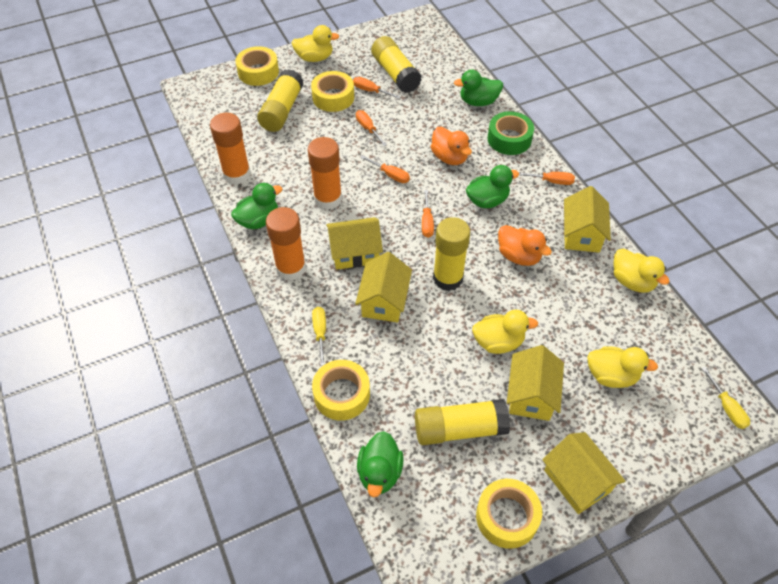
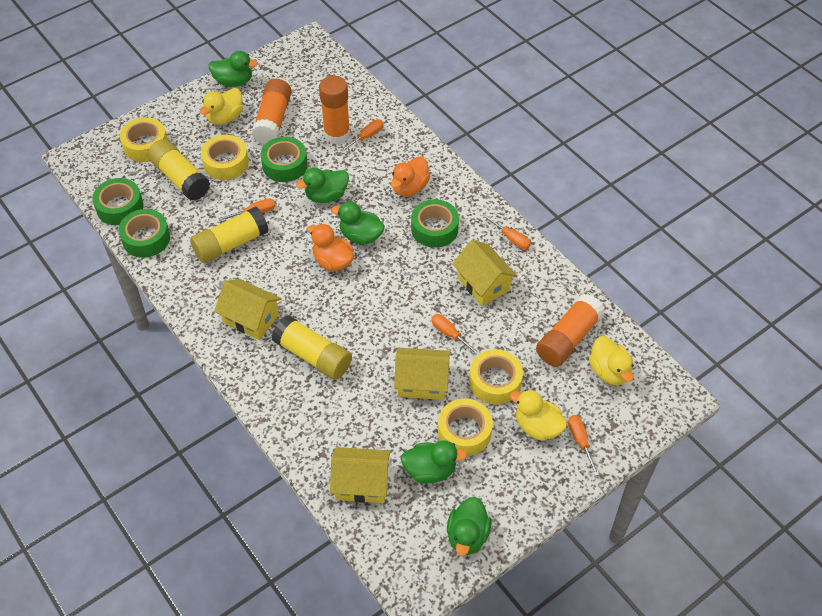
green duck: [231,183,282,229] [357,431,404,497] [454,70,503,106] [466,165,519,208] = 4 -> [208,51,258,87] [296,168,349,203] [331,201,385,245] [401,440,467,483] [447,497,491,556] = 5
green tape: [488,111,534,155] = 1 -> [92,178,144,225] [118,209,170,258] [261,137,308,182] [411,199,459,248] = 4
yellow duck: [291,25,339,62] [472,310,538,354] [587,346,658,388] [614,248,670,293] = 4 -> [200,88,243,125] [510,389,567,441] [589,336,634,385] = 3
yellow glue stick: [257,69,304,132] [371,36,422,93] [415,399,510,445] [433,217,470,291] = 4 -> [148,139,210,201] [190,207,269,263] [272,315,352,380] = 3
yellow house: [326,217,383,270] [355,252,412,322] [507,345,564,421] [542,432,625,514] [564,186,611,253] = 5 -> [214,279,282,340] [330,447,391,503] [394,348,450,400] [453,240,517,306] = 4
yellow screwdriver: [312,307,326,366] [701,367,750,429] = 2 -> none = 0

